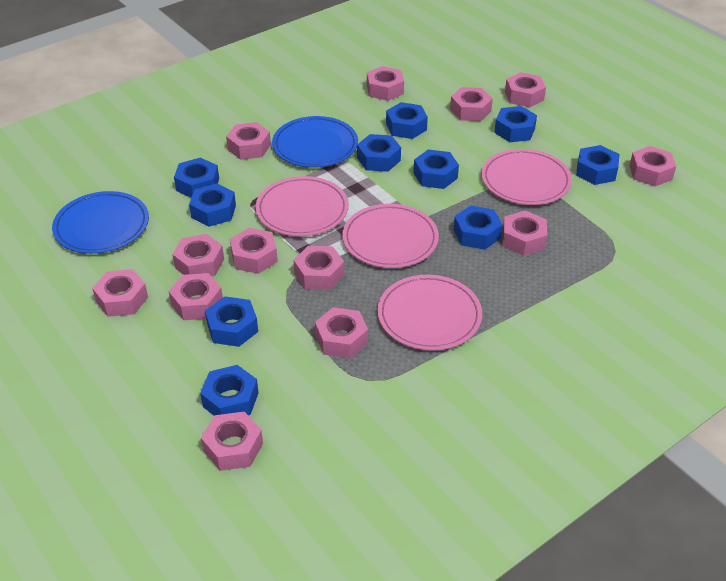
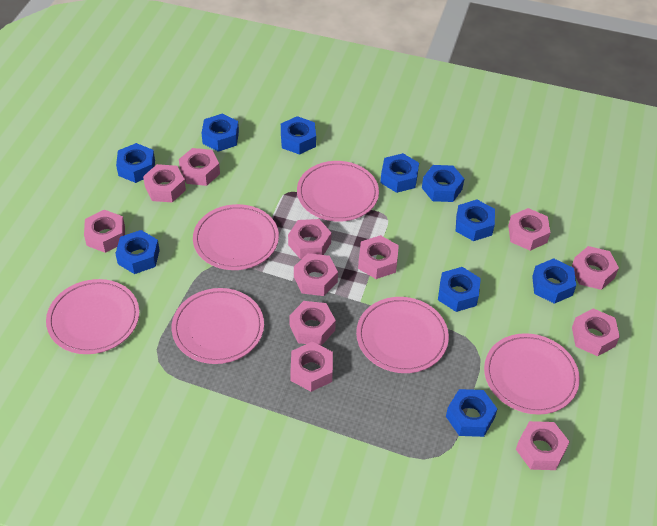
blue plate: [52,191,149,254] [272,116,358,168] = 2 -> none = 0
pink nut: [92,269,148,317] [169,273,223,320] [172,234,224,276] [201,412,263,471] [226,122,271,160] [230,228,278,274] [293,246,344,290] [315,307,368,358] [367,66,404,101] [450,87,493,121] [502,210,547,256] [505,72,546,107] [629,146,676,187] = 13 -> [84,210,125,253] [143,164,186,203] [179,148,220,186] [288,219,332,259] [289,301,336,346] [291,342,333,392] [294,253,338,296] [358,235,399,279] [508,208,550,251] [516,421,570,470] [572,246,619,290] [572,308,620,356] = 12
pink plate: [256,176,349,236] [342,204,439,268] [377,275,482,351] [482,149,572,205] = 4 -> [46,279,139,354] [172,288,264,364] [193,204,279,270] [297,161,379,222] [356,297,449,373] [484,333,580,415] = 6

